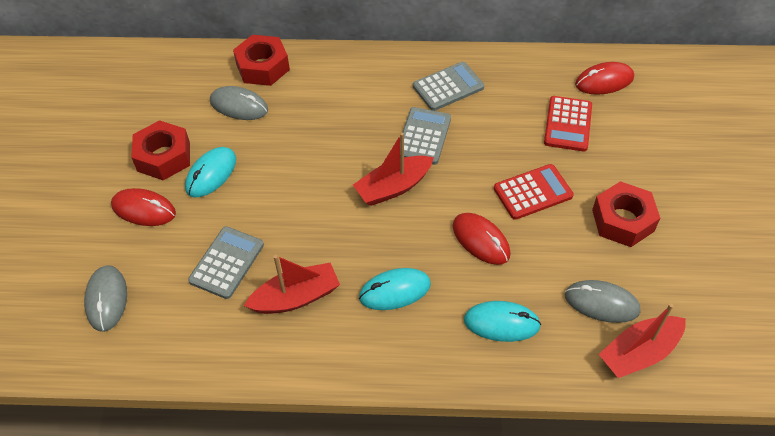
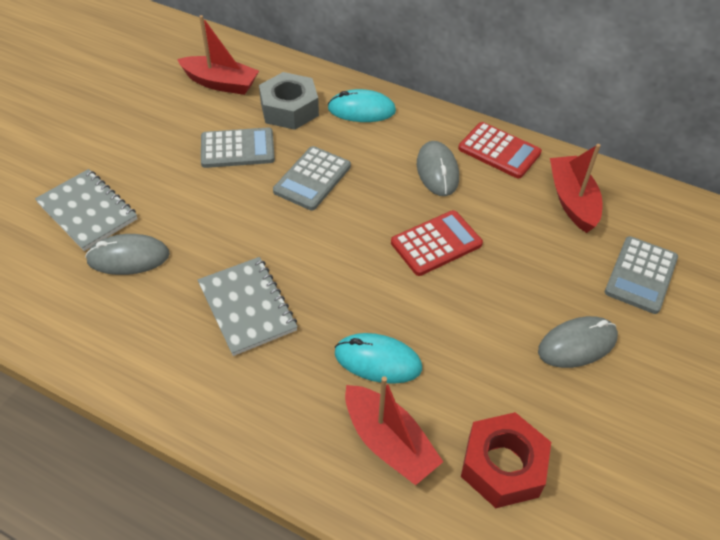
grey notebook: none = 0 -> [35,169,137,251] [198,257,298,356] = 2
grey nut: none = 0 -> [259,72,319,130] = 1
red mouse: [111,188,176,226] [453,213,511,265] [575,62,634,95] = 3 -> none = 0
red nut: [131,120,190,180] [233,35,290,86] [592,181,660,247] = 3 -> [461,412,551,508] = 1
turquoise mouse: [185,147,236,198] [359,268,431,310] [464,301,541,342] = 3 -> [328,89,396,122] [335,333,422,384] = 2

